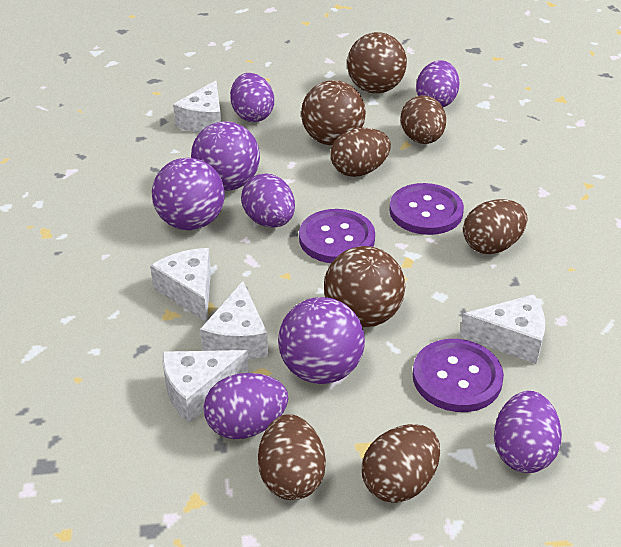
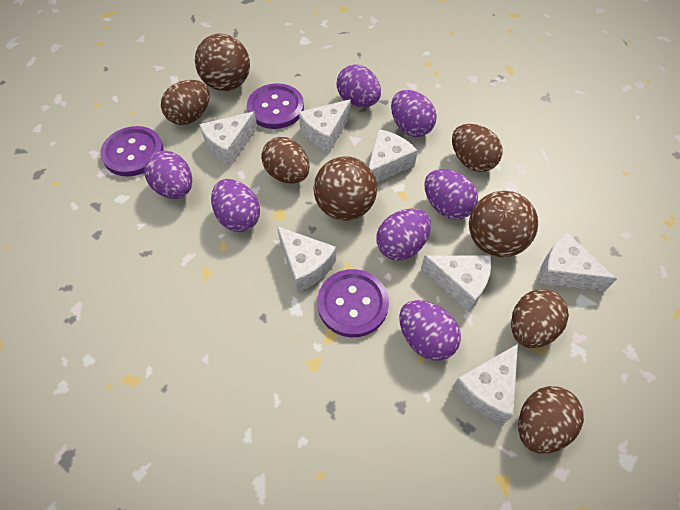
purple ball: [152,158,225,230] [191,121,260,191] [278,297,365,384] = 3 -> none = 0
purple egg: [204,373,288,439] [230,73,274,122] [241,173,295,228] [416,60,459,107] [494,391,562,473] = 5 -> [144,151,192,199] [211,179,260,232] [337,64,381,107] [376,208,431,260] [391,90,437,137] [399,300,461,361] [424,169,478,220] = 7
white cheese: [150,248,211,322] [162,350,249,423] [173,80,221,133] [200,281,268,359] [460,294,545,364] = 5 -> [199,111,258,166] [277,226,336,292] [299,99,351,153] [369,129,418,183] [421,256,491,312] [453,344,518,423] [539,232,617,291] = 7

